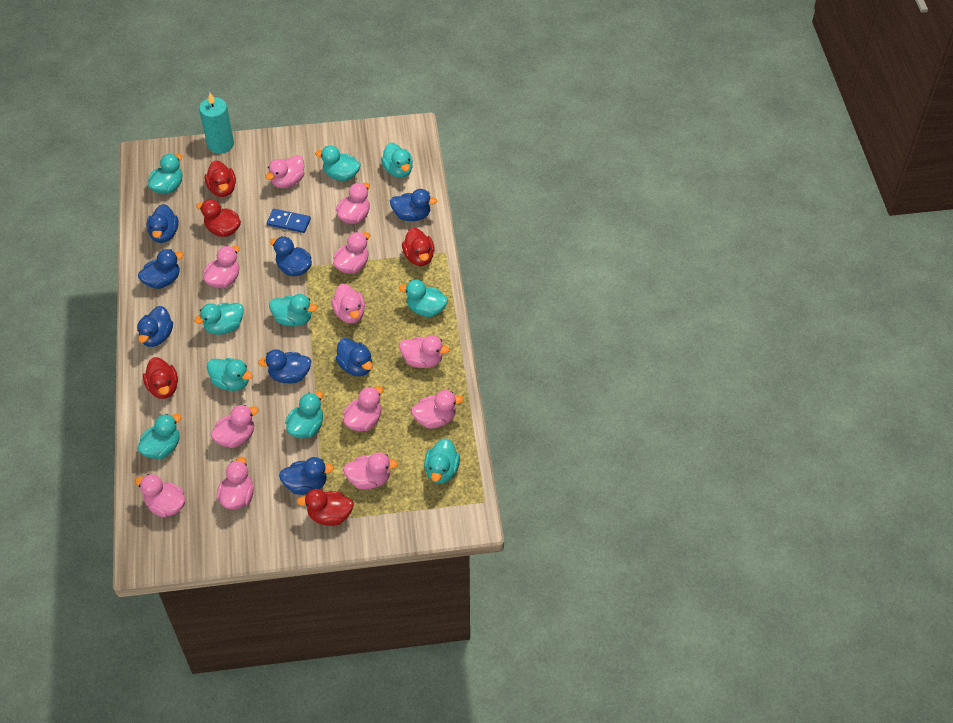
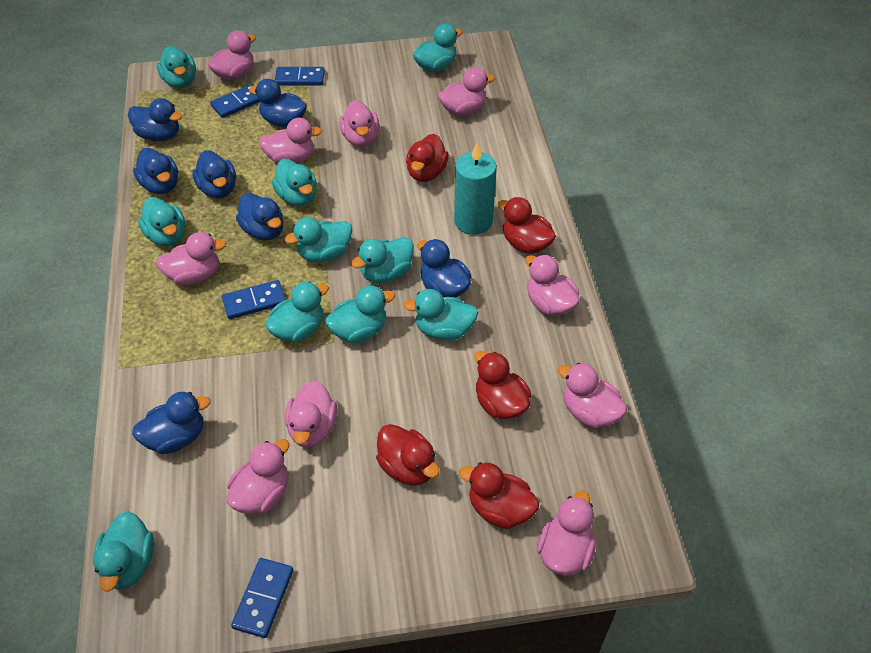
blue domino: [267,209,311,233] = 1 -> [210,84,261,118] [222,280,286,319] [231,558,293,638] [275,67,325,86] = 4
blue duck: [137,306,173,347] [138,249,184,289] [146,204,179,243] [258,349,311,384] [270,236,312,276] [279,457,334,495] [336,338,373,376] [390,189,437,221] = 8 -> [128,98,182,141] [132,392,211,454] [133,148,178,194] [192,150,236,199] [236,193,284,241] [249,79,307,127] [417,239,471,298] = 7
pink duck: [135,474,185,518] [204,246,240,288] [210,405,259,448] [217,457,254,509] [265,155,304,188] [331,284,365,323] [333,232,370,274] [336,182,370,224] [343,386,383,431] [343,452,398,490] [399,335,450,368] [411,390,464,429] = 12 -> [156,232,226,285] [208,30,256,81] [227,439,289,514] [259,118,322,164] [285,381,337,448] [339,100,379,147] [438,67,495,116] [525,255,580,316] [537,491,596,576] [557,363,627,428] = 10

